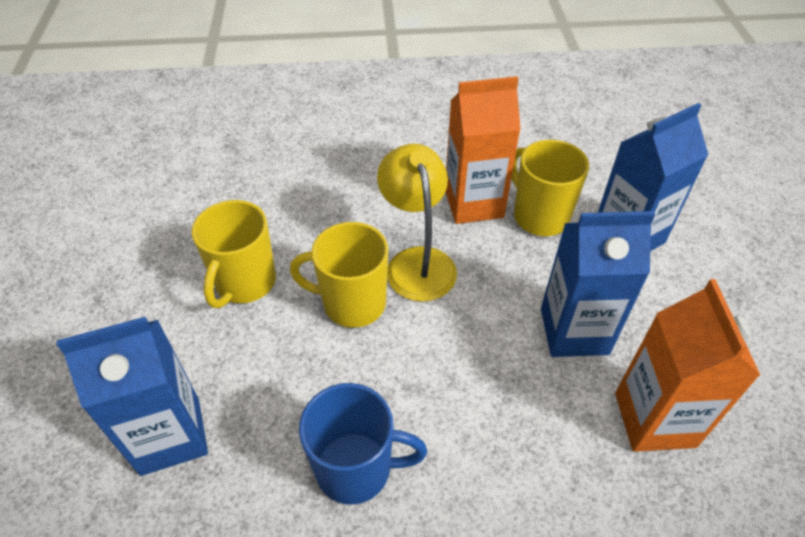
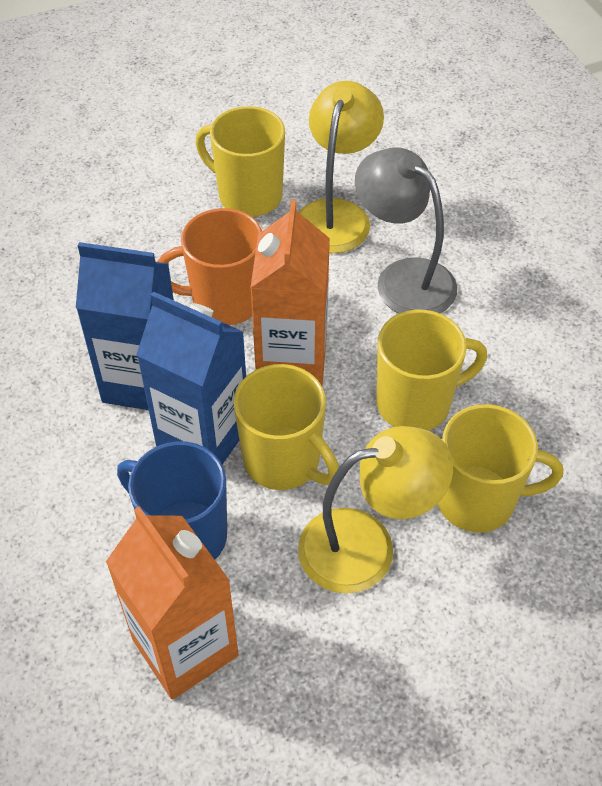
blue carton: [57,317,208,476] [541,211,655,357] [598,103,708,251] = 3 -> [76,242,174,410] [136,291,246,464] = 2
grey lamp: none = 0 -> [355,148,457,314] = 1
orange mug: none = 0 -> [157,208,262,325] = 1
yellow lamp: [377,144,457,302] = 1 -> [298,426,453,594] [299,81,384,253] = 2
yellow mug: [192,200,276,308] [290,222,388,328] [512,140,589,236] = 3 -> [196,106,285,217] [234,364,339,490] [376,310,487,431] [438,404,563,533] = 4

